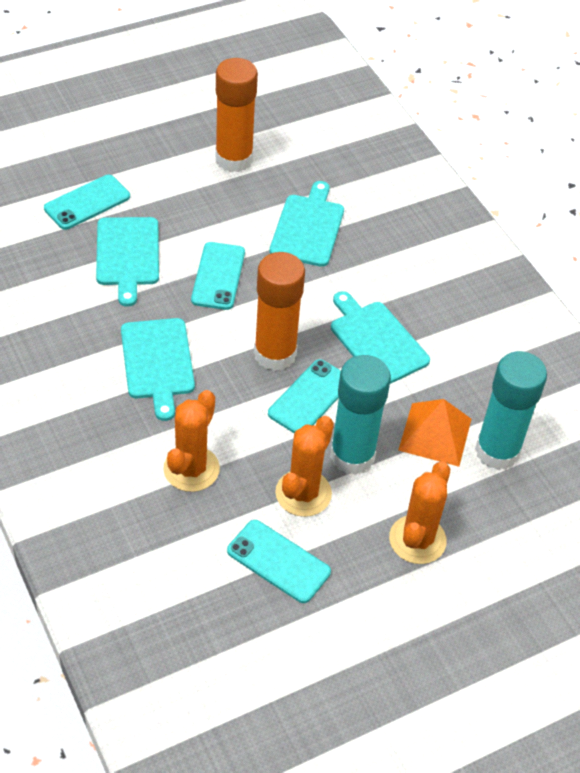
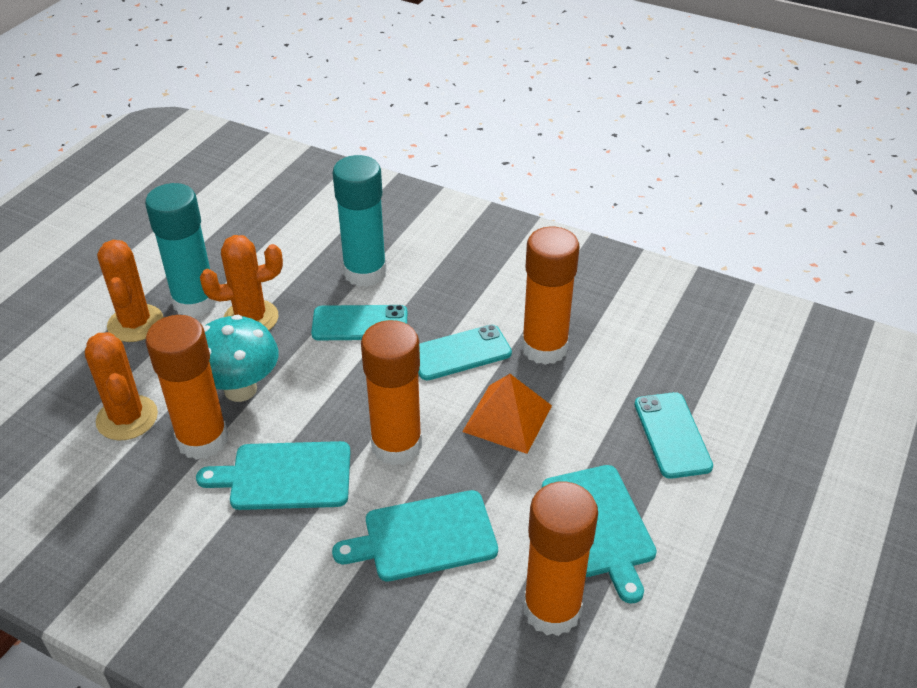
orange glue stick: [215,58,258,172] [254,252,305,371] = 2 -> [146,315,228,460] [361,320,422,466] [521,227,580,365] [524,482,598,636] = 4
turquoise cutting board: [96,217,159,307] [121,318,195,421] [270,181,344,267] [331,291,430,384] = 4 -> [196,441,350,510] [332,490,498,581] [542,465,657,604] = 3
turquoise mushroom: none = 0 -> [203,315,279,402] = 1
turquoise phone: [44,175,130,230] [191,242,245,310] [227,520,331,603] [268,359,341,433] = 4 -> [311,305,407,340] [418,325,512,380] [635,392,713,479] = 3

